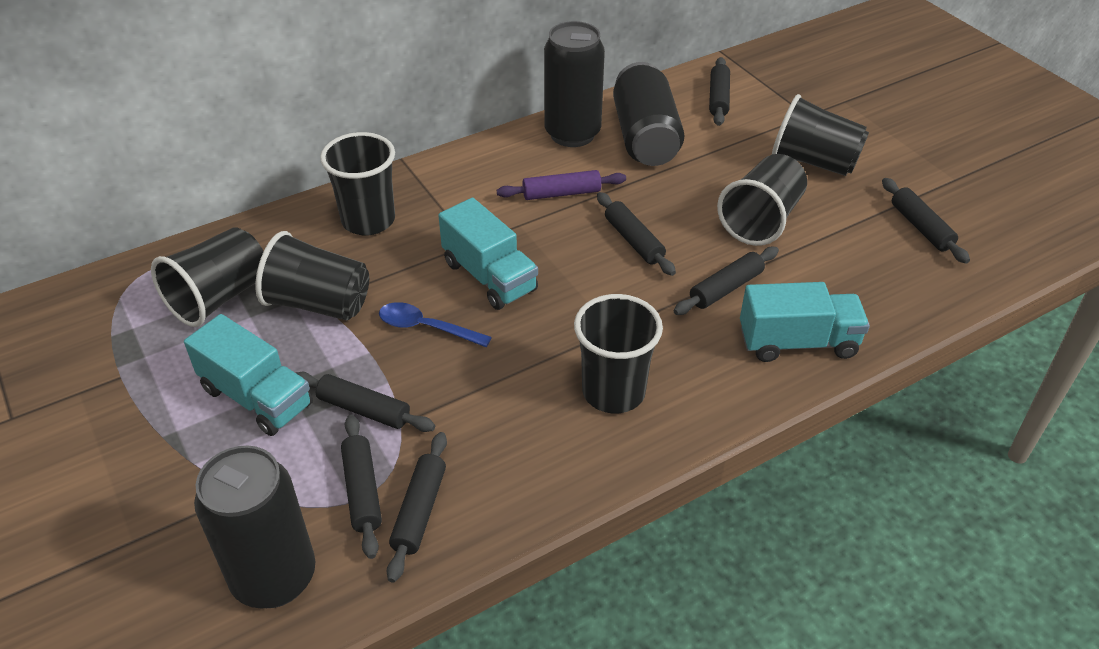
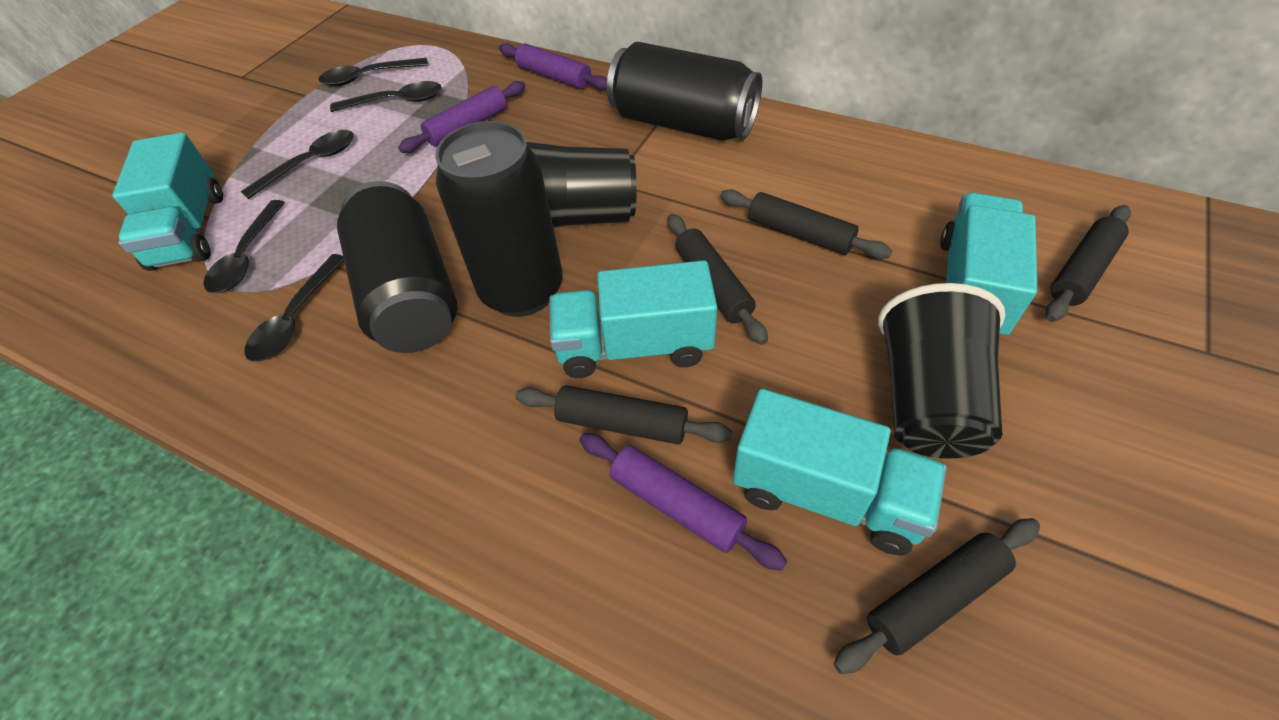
black cup: [151,227,264,327] [255,231,369,321] [320,132,395,235] [574,294,663,413] [717,154,807,246] [772,94,869,176] = 6 -> [526,140,637,228] [878,283,1006,458] = 2
black rolling pin: [296,372,435,432] [341,415,382,559] [387,432,447,583] [597,192,676,276] [674,247,779,315] [709,57,730,126] [882,178,970,264] = 7 -> [515,385,732,444] [668,214,768,345] [720,189,892,259] [833,518,1040,674] [1045,205,1131,322] = 5
black spoon: none = 0 -> [204,200,285,293] [241,130,354,199] [245,254,344,362] [318,58,428,86] [330,81,442,112] = 5
blue spoon: [379,302,492,347] = 1 -> none = 0
purple rolling pin: [497,170,626,200] = 1 -> [398,81,525,153] [499,43,607,90] [579,433,787,571] = 3
turquoise truck: [184,314,313,436] [438,198,538,310] [740,282,870,362] = 3 -> [112,133,223,271] [549,260,717,378] [733,389,947,555] [940,192,1037,335] = 4

